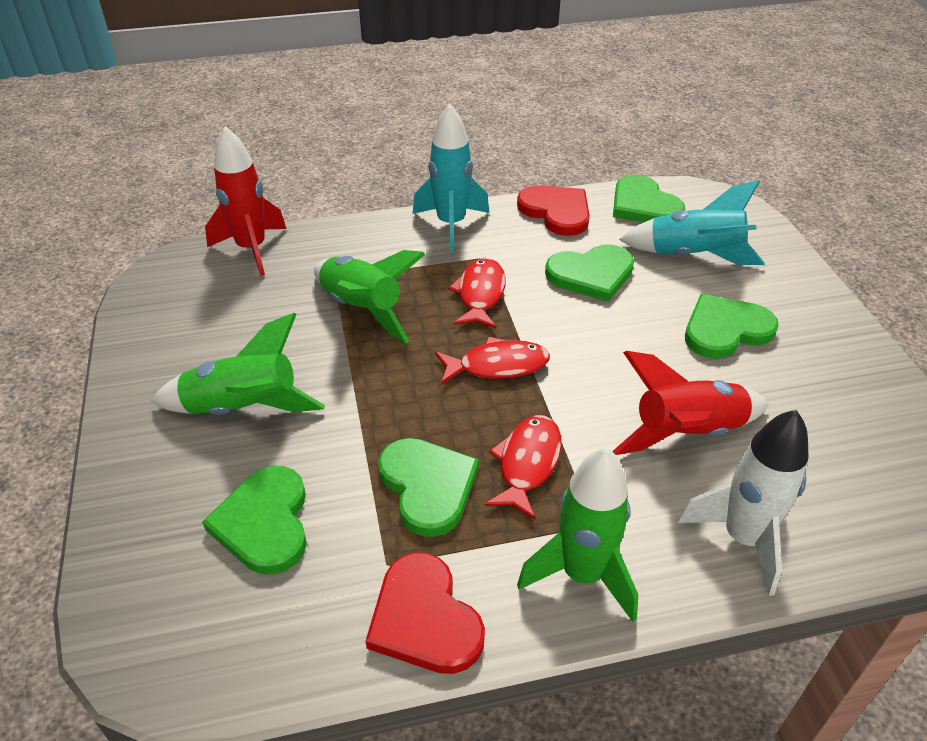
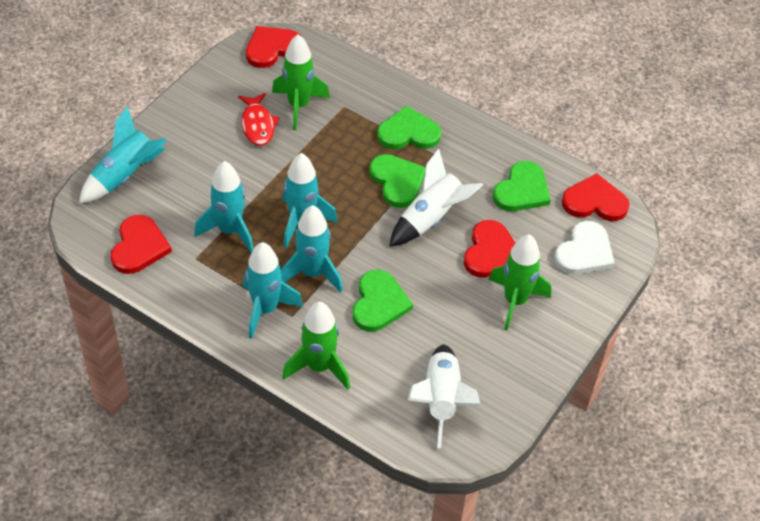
green heart: [202,466,307,575] [378,438,479,537] [545,244,634,302] [613,175,685,223] [685,294,779,359] = 5 -> [352,270,413,331] [369,154,426,208] [377,106,441,149] [493,161,551,211] = 4
red fish: [435,337,550,385] [448,258,506,328] [484,415,562,520] = 3 -> [238,93,280,146] = 1
red heart: [365,552,485,674] [517,185,590,236] = 2 -> [110,215,172,274] [246,26,301,68] [464,220,516,278] [562,173,629,221] = 4
red rocket: [205,126,286,276] [612,351,768,455] = 2 -> none = 0
turquoise rocket: [413,104,489,251] [619,180,765,265] = 2 -> [79,106,168,204] [194,161,253,253] [243,242,303,339] [281,205,343,293] [282,153,338,248] = 5
white heart: none = 0 -> [554,221,615,274] = 1
white rocket: [678,410,809,596] = 1 -> [389,149,483,247] [408,344,480,448] = 2

